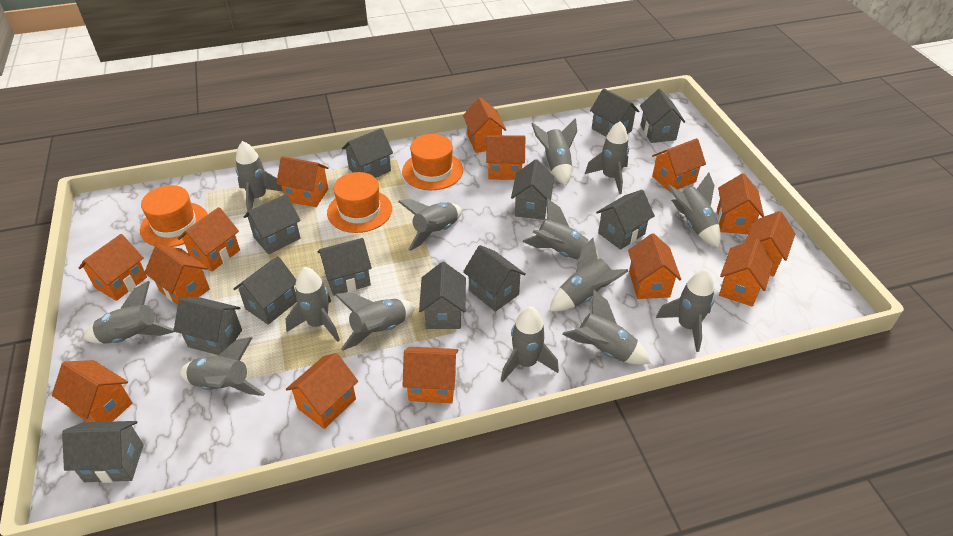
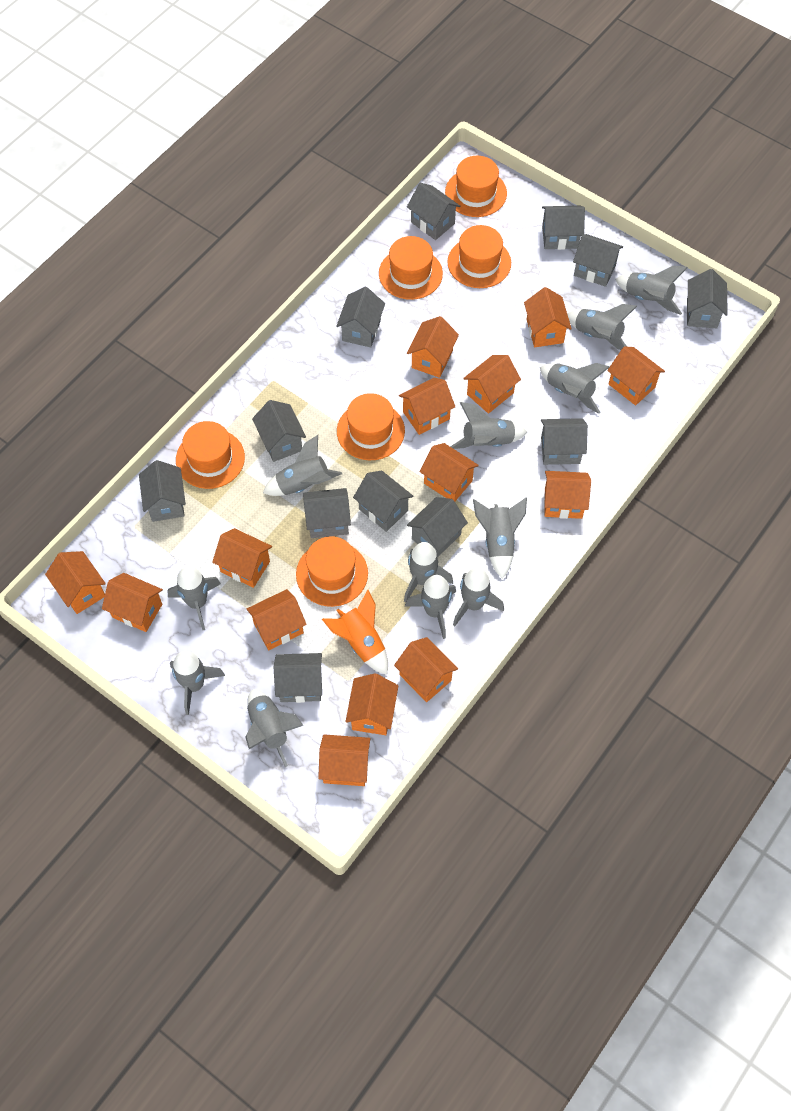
grey rocket: [83,281,174,344] [180,337,265,396] [236,141,283,211] [286,267,340,342] [335,292,416,351] [398,199,462,251] [501,307,559,382] [523,198,601,260] [532,118,577,186] [550,238,628,312] [563,289,651,365] [585,121,629,194] [656,269,715,352] [668,172,721,248] = 14 -> [168,566,221,630] [170,651,225,715] [245,689,304,767] [263,435,342,496] [404,542,453,602] [405,575,456,639] [450,402,527,449] [453,567,504,626] [473,497,527,579] [540,363,610,414] [567,304,637,350] [615,266,688,315] = 12
orange hat: [140,185,208,247] [327,172,392,233] [402,134,463,190] = 3 -> [176,421,245,489] [296,536,368,607] [337,393,405,460] [379,236,443,300] [445,156,507,217] [447,225,511,288] = 6
orange rocket: none = 0 -> [322,590,388,675] = 1

